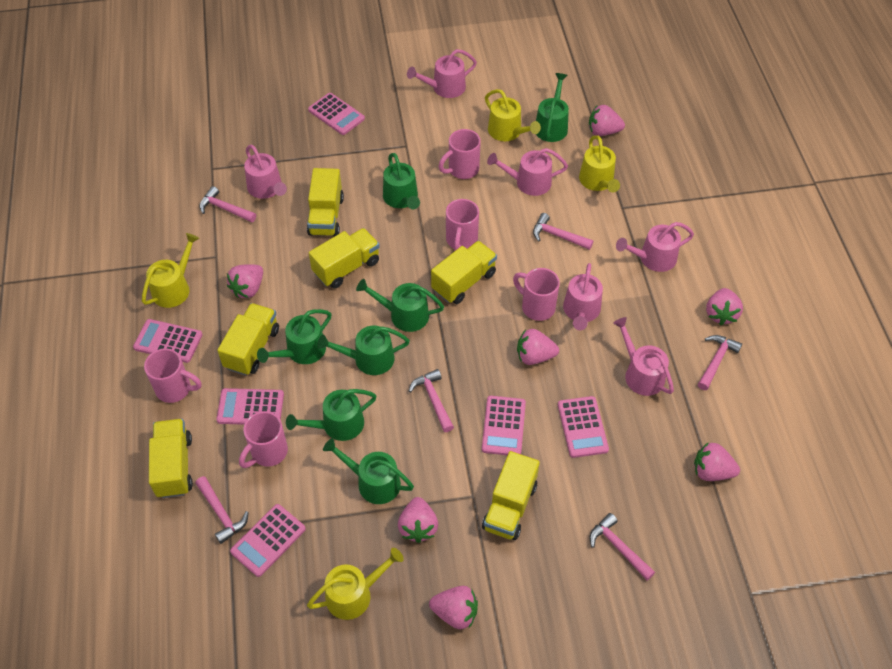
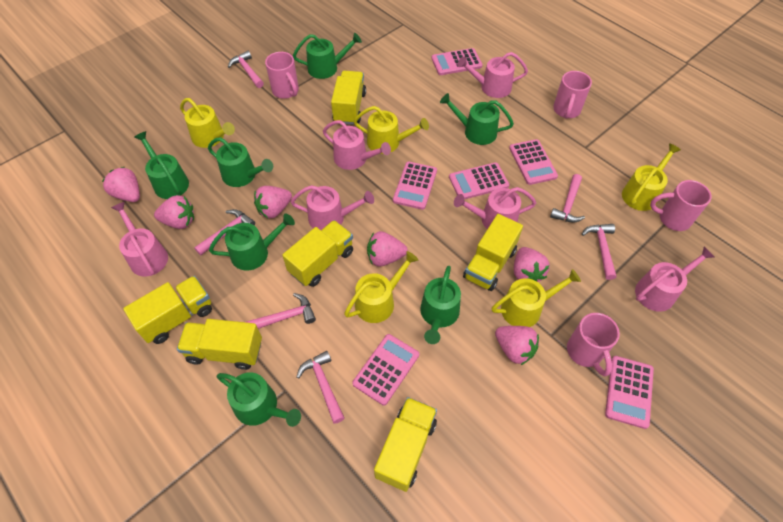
pink mug: [144,348,201,403] [239,411,288,468] [439,129,481,179] [446,199,479,251] [513,268,560,321] = 5 -> [265,52,299,99] [553,71,592,119] [567,313,620,376] [650,180,712,231] = 4
pink strawberry: [227,264,263,298] [398,497,438,543] [429,586,478,629] [517,329,559,365] [589,105,625,136] [694,442,740,481] [706,288,743,325] = 7 -> [102,167,140,202] [154,195,194,229] [254,186,292,218] [367,231,408,267] [495,326,539,365] [514,247,549,282] = 6
yellow watering can: [142,233,199,308] [307,548,404,620] [485,89,541,141] [579,135,620,192] = 4 -> [180,98,235,148] [344,251,418,323] [354,106,429,154] [492,269,581,327] [622,143,681,211] = 5

